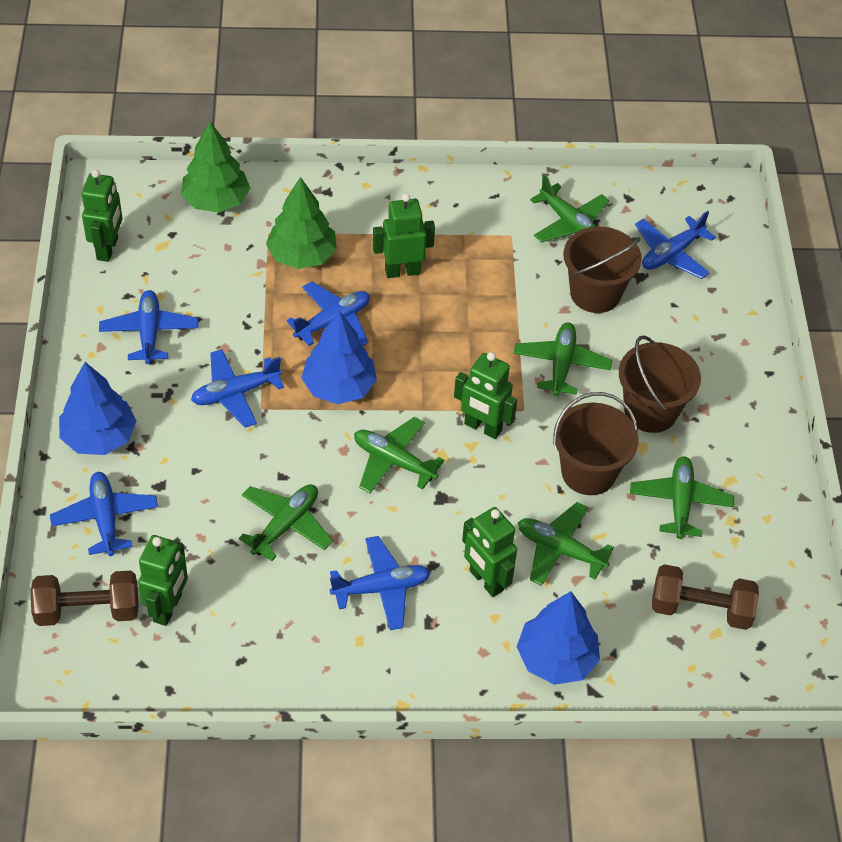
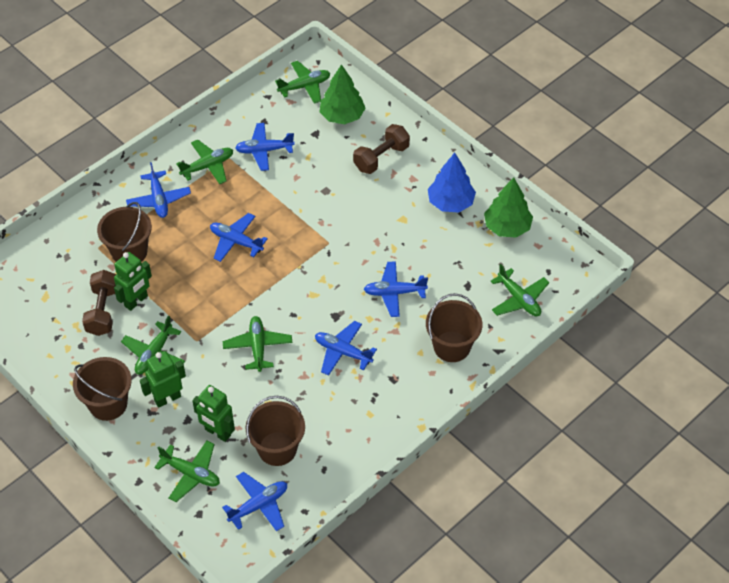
blue tree: [59,362,136,455] [301,311,377,404] [517,591,600,685] = 3 -> [428,153,476,212] = 1
brown bucket: [553,392,638,495] [563,227,642,313] [619,335,701,433] = 3 -> [73,357,132,421] [97,202,152,262] [246,396,305,466] [426,293,482,362] = 4
green robot: [82,169,122,262] [138,535,188,626] [373,194,435,278] [454,352,517,439] [462,507,517,597] = 5 -> [114,252,152,311] [140,351,186,408] [192,385,235,442] = 3

